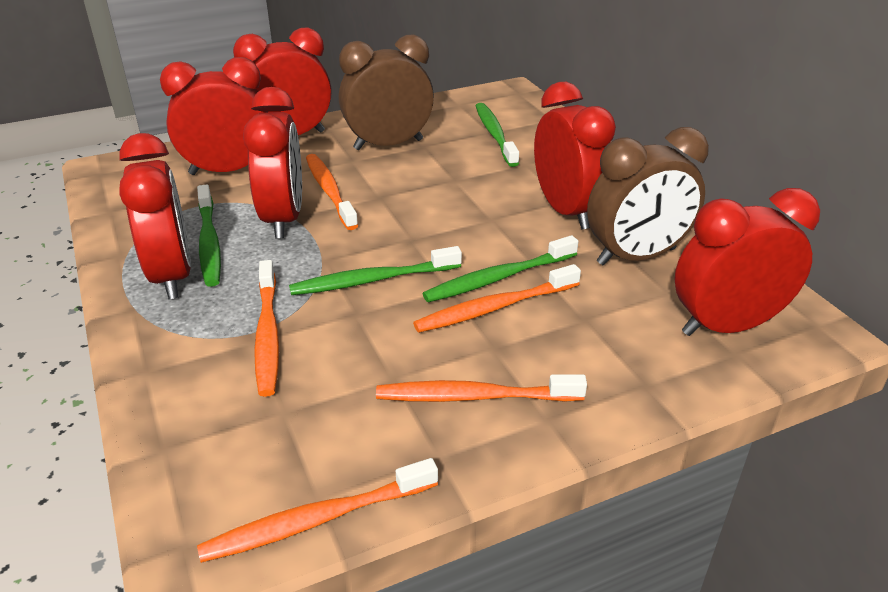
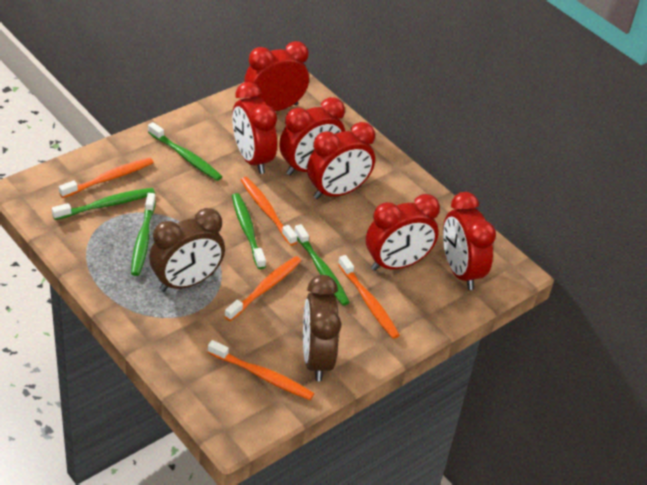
green toothbrush: [197,184,221,287] [289,246,462,295] [422,235,578,302] [476,103,519,167] = 4 -> [52,188,155,220] [131,193,156,276] [148,122,222,181] [232,193,266,269] [294,224,350,306] = 5

